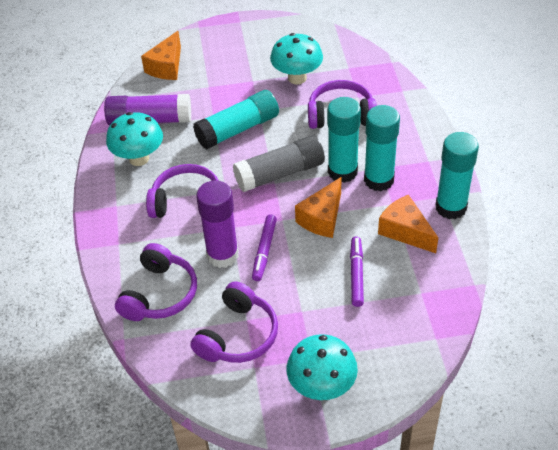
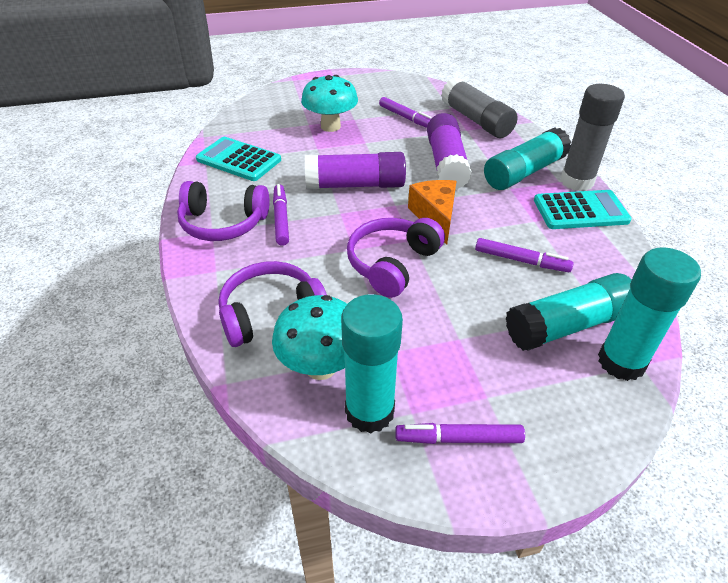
grey glue stick: [233,135,325,192] = 1 -> [441,77,518,138] [561,84,625,191] = 2
orange cheese: [141,31,181,80] [295,177,342,238] [378,195,438,253] = 3 -> [408,180,457,245] = 1
purple headphones: [115,243,197,321] [146,164,219,218] [190,281,278,363] [308,80,377,129] = 4 -> [177,181,270,241] [219,261,327,347] [347,218,445,298] = 3
purple marker: [252,214,277,281] [350,236,364,307] = 2 -> [273,184,289,246] [379,97,431,128] [395,423,525,444] [475,238,574,272] = 4
turquoise calculator: none = 0 -> [196,137,281,181] [534,190,632,229] = 2
turquoise mushroom: [106,112,163,166] [270,33,323,85] [286,334,358,400] = 3 -> [272,295,347,380] [301,75,358,132] = 2

